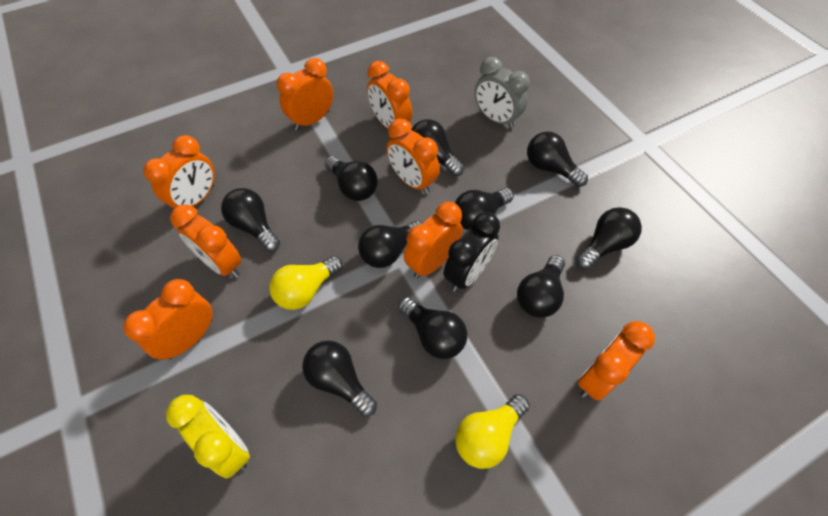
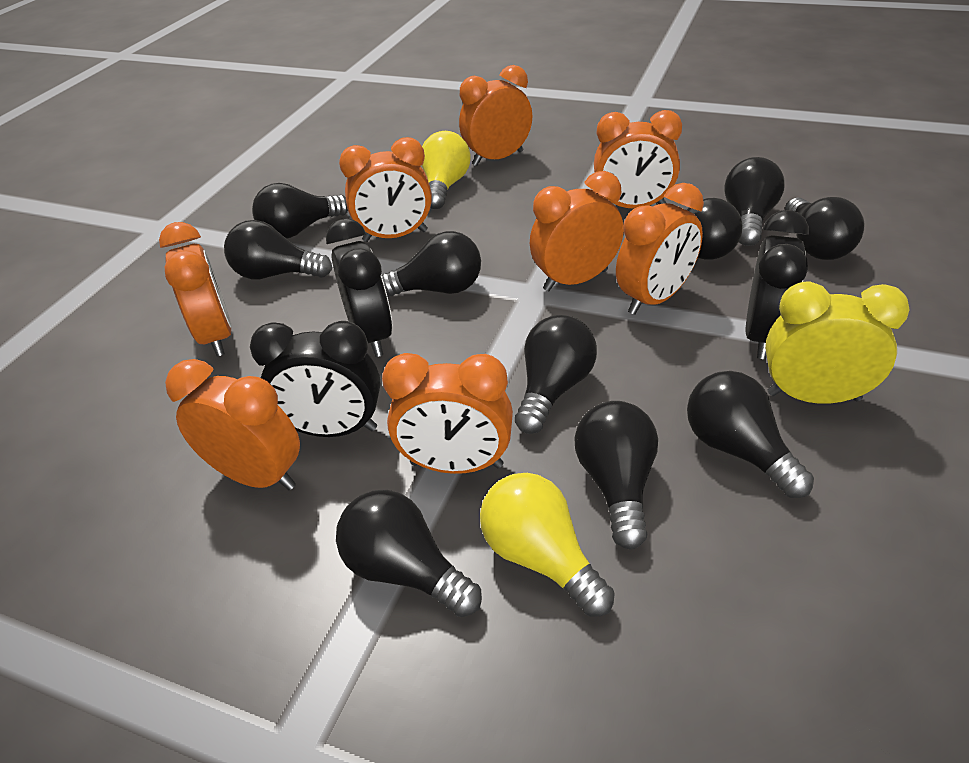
black clock: [443,212,500,292] = 1 -> [250,321,381,437] [326,219,392,357] [745,210,809,359] = 3
grey clock: [474,57,530,129] = 1 -> none = 0

